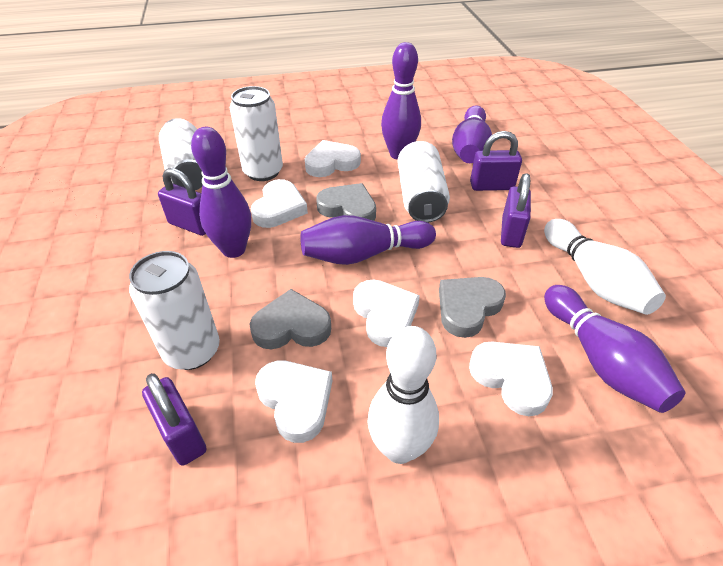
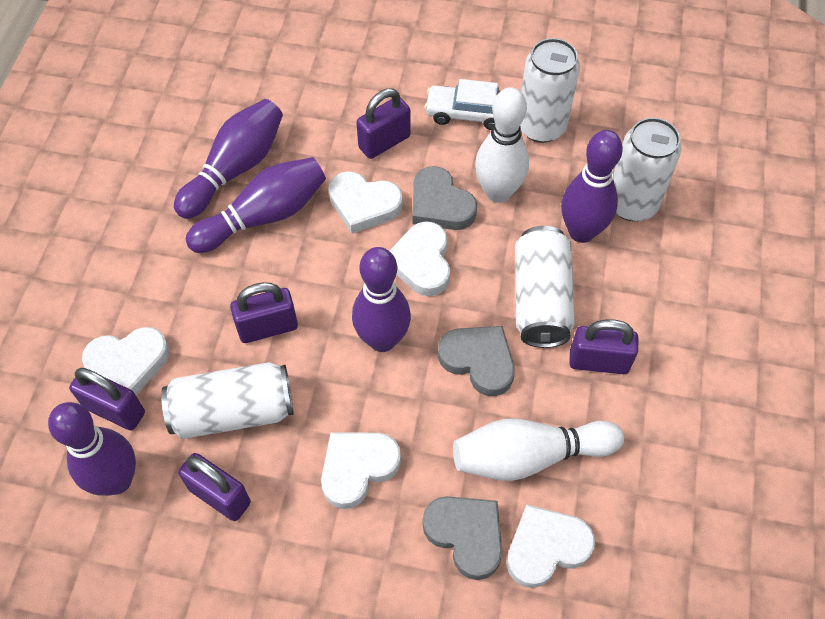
purple padlock: [142,373,206,466] [158,168,206,236] [470,131,522,191] [501,173,531,248] = 4 -> [69,368,145,430] [178,453,251,521] [230,282,298,343] [356,89,410,159] [569,319,638,374] = 5
white car: none = 0 -> [424,79,500,130] = 1

